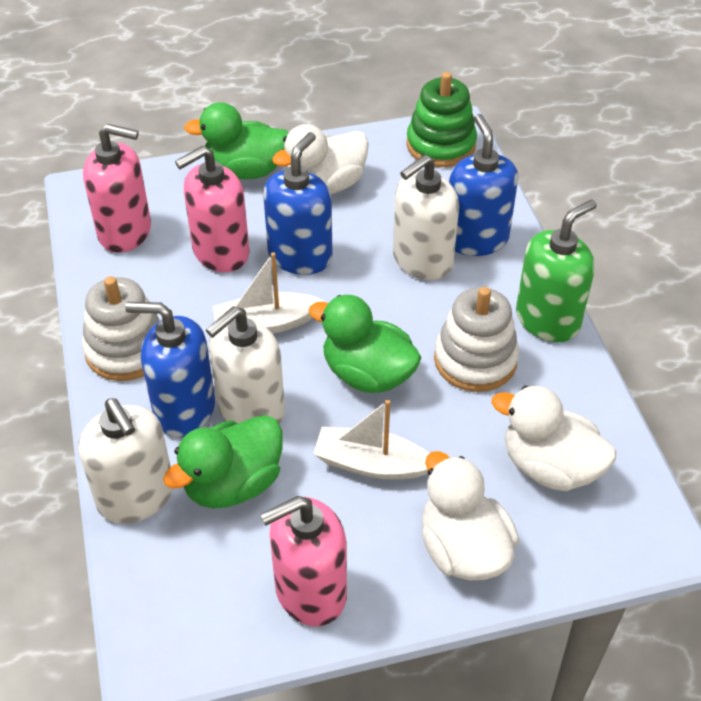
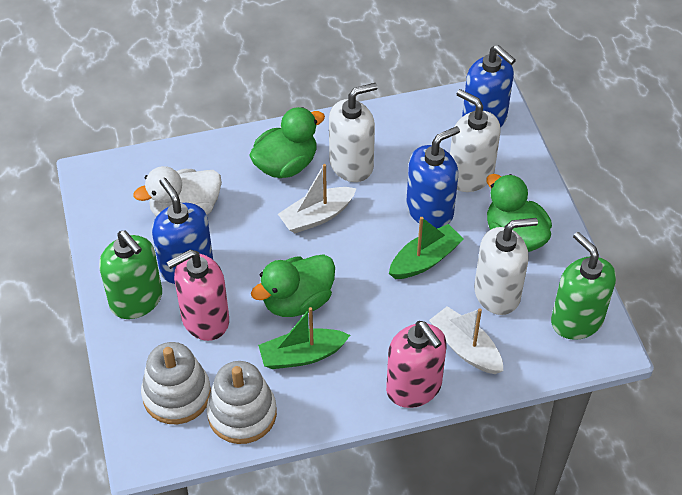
green boat: none = 0 -> [258,307,350,369] [389,217,464,279] = 2
green soap dispenser: [516,199,597,342] = 1 -> [99,230,162,319] [551,232,616,340] = 2
green stacking toy: [406,72,477,167] = 1 -> none = 0
pink soap dispenser: [83,124,151,253] [175,146,250,272] [260,496,347,626] = 3 -> [166,250,229,341] [386,321,447,408] = 2
white duck: [272,124,369,194] [422,451,519,581] [491,386,616,491] = 3 -> [133,166,222,217] = 1

